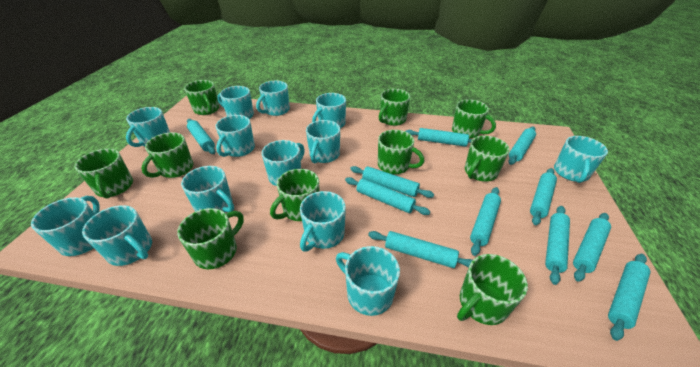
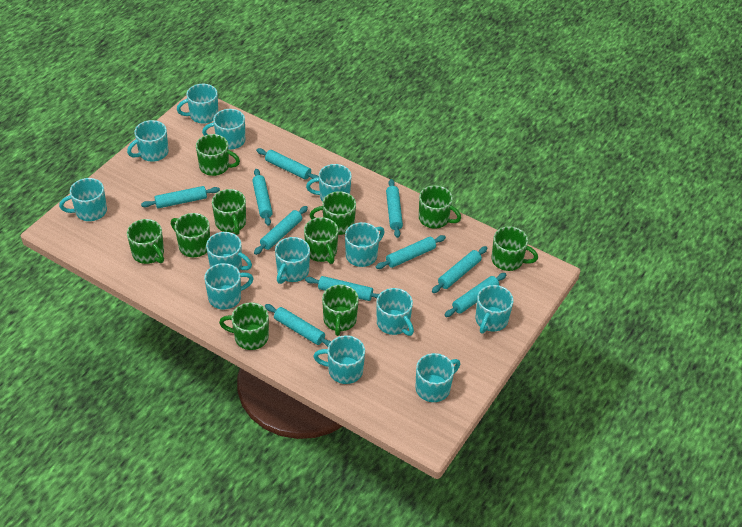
turquoise rolling pin: [187,119,216,154] [345,177,430,215] [350,166,434,198] [368,231,472,268] [405,128,472,147] [470,187,501,256] [508,126,536,165] [530,168,557,225] [545,206,570,285] [573,213,611,282] [608,254,651,341] = 11 -> [141,186,220,208] [252,169,273,226] [254,206,308,255] [256,148,319,180] [265,304,331,347] [305,276,379,301] [376,235,446,269] [386,179,403,238] [432,246,487,293] [445,273,506,317] = 10

